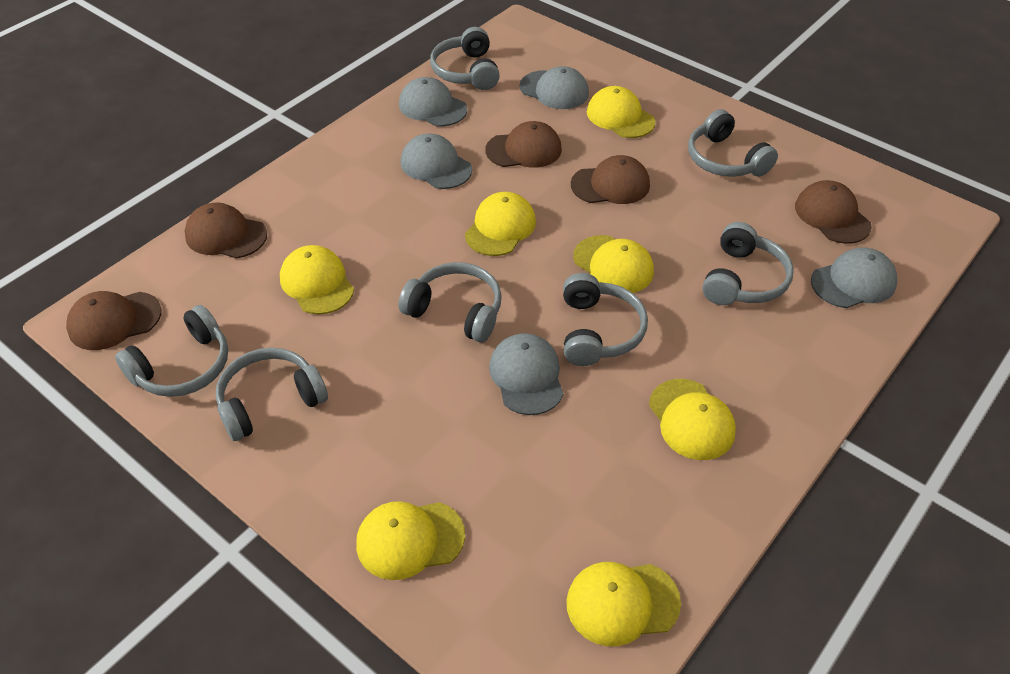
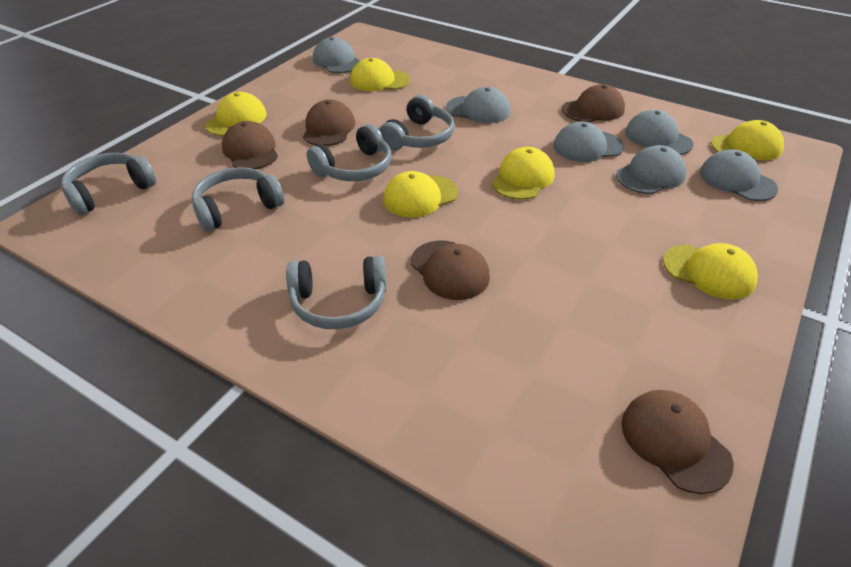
grey cap: [399,77,467,127] [401,134,472,189] [489,333,564,415] [520,66,589,109] [811,248,897,308] = 5 -> [313,37,360,73] [446,87,510,123] [553,121,624,162] [616,145,686,194] [625,110,693,155] [700,149,778,201] = 6
grey headphones: [115,305,228,397] [216,348,328,441] [398,262,502,343] [430,27,500,90] [563,273,648,366] [688,109,778,177] [702,222,794,305] = 7 -> [61,153,156,215] [192,167,284,231] [286,255,387,329] [307,124,391,181] [379,95,455,150] = 5
yellow cap: [280,245,354,315] [356,501,465,580] [465,192,536,256] [566,562,681,646] [573,235,654,293] [587,86,655,138] [649,379,736,460] = 7 -> [205,92,267,136] [350,58,410,91] [383,171,458,218] [492,147,554,200] [663,243,758,300] [711,120,784,160] = 6

